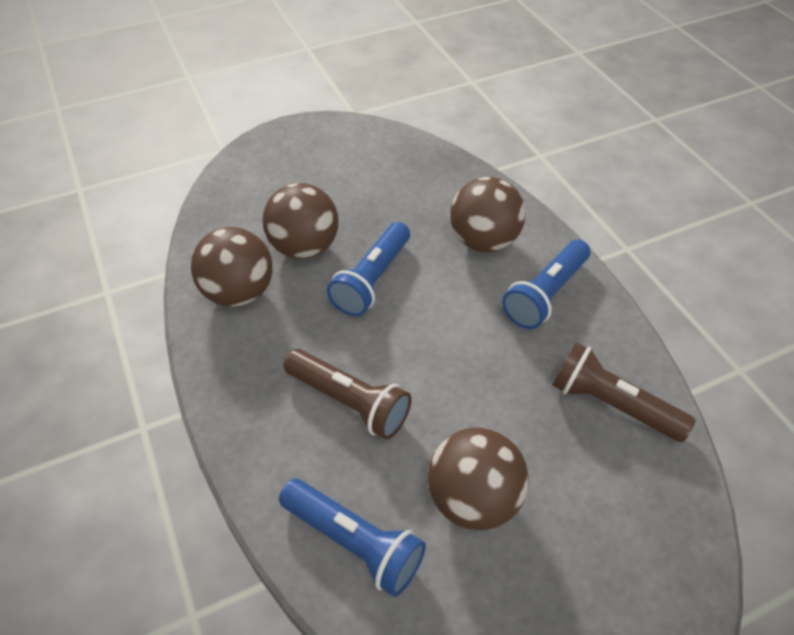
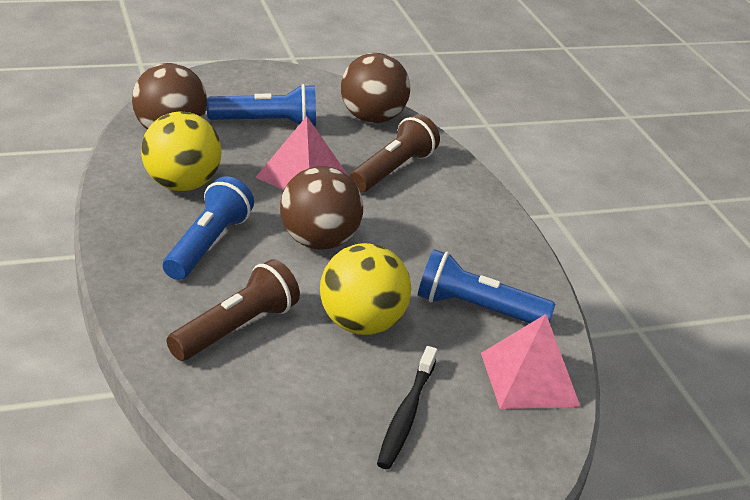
black toothbrush: none = 0 -> [377,346,438,469] = 1
brown ball: [191,227,273,307] [263,183,339,259] [428,427,529,530] [450,177,526,252] = 4 -> [132,63,207,130] [280,166,363,250] [341,53,410,123] = 3
pink pyramid: none = 0 -> [255,116,347,190] [481,314,581,409] = 2
yellow ball: none = 0 -> [141,112,222,191] [320,243,411,335] = 2

